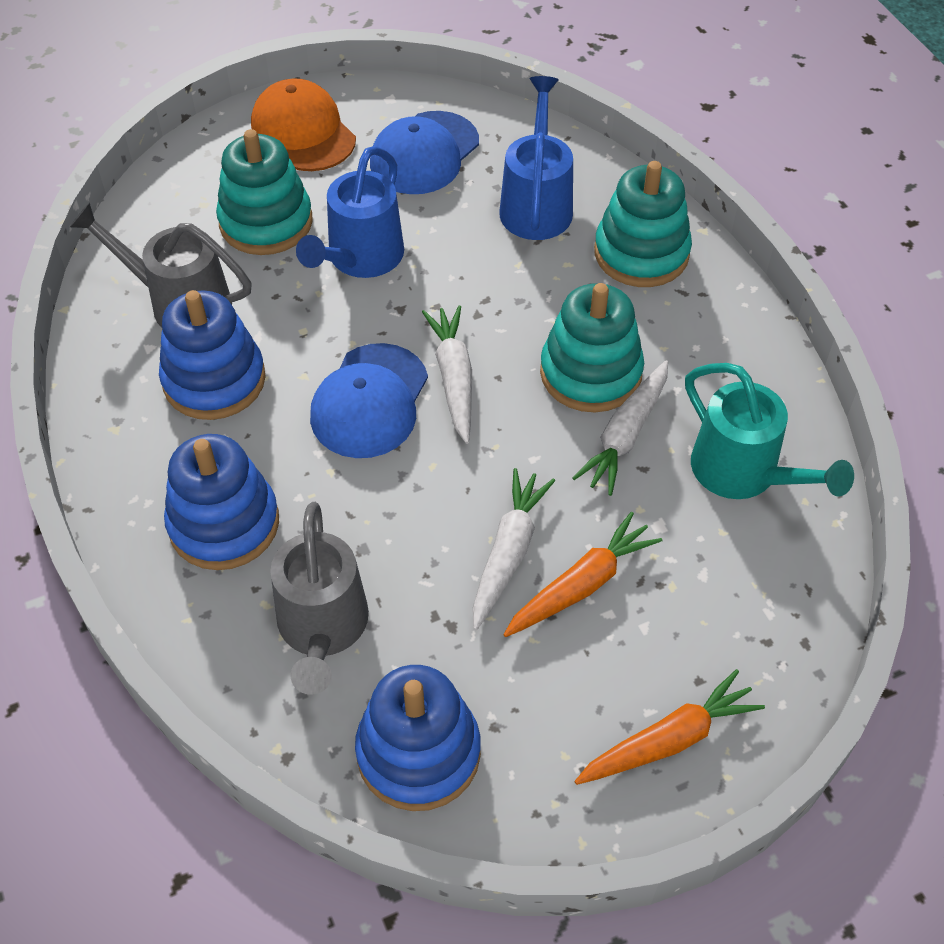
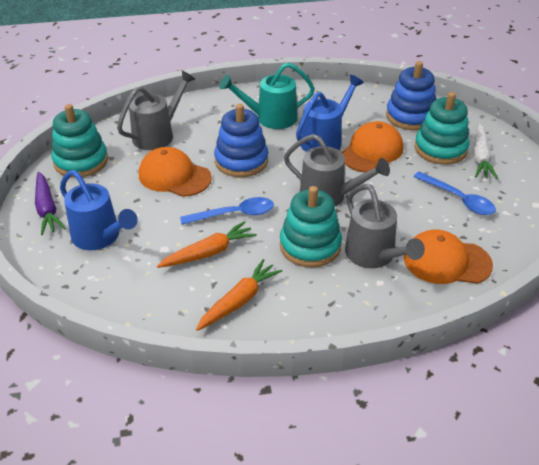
blue cap: [310,343,428,458] [370,111,479,194] = 2 -> none = 0
blue spoon: none = 0 -> [180,197,274,225] [413,171,496,215] = 2
blue stacking toy: [159,290,266,420] [164,434,279,570] [355,665,481,811] = 3 -> [214,104,268,177] [386,61,436,130] = 2
grey watering can: [70,202,252,328] [270,502,369,695] = 2 -> [117,70,195,150] [284,134,390,207] [345,184,425,268] = 3
orange cap: [251,79,356,171] = 1 -> [139,147,212,197] [342,121,403,172] [404,230,493,284] = 3
purple carrot: none = 0 -> [35,172,66,235] = 1
white carrot: [422,306,472,444] [472,468,555,630] [572,360,668,496] = 3 -> [473,124,498,179] = 1

